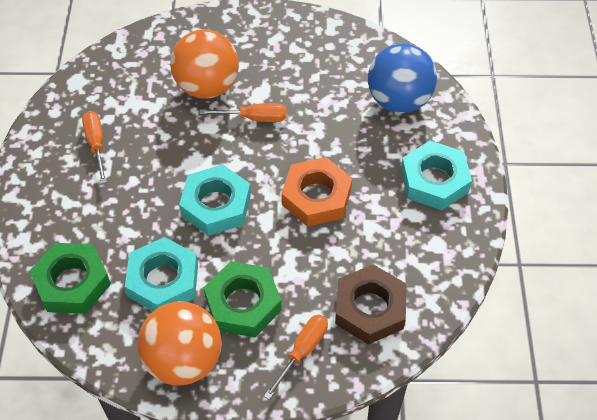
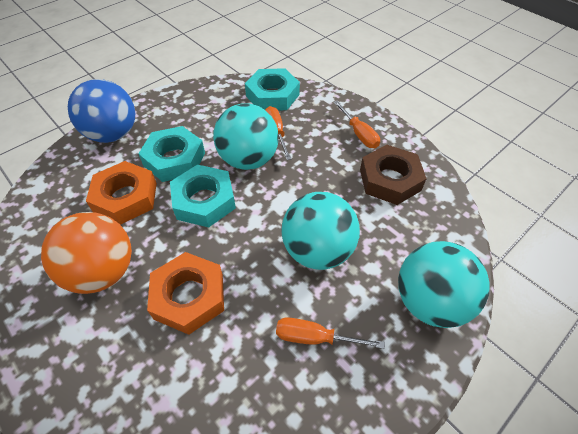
green nut: [30,243,111,313] [204,261,282,337] = 2 -> none = 0
orange ball: [137,301,222,386] [170,29,239,99] = 2 -> [41,212,132,294] = 1
orange nut: [281,157,352,227] = 1 -> [86,161,157,225] [147,252,224,335] = 2
turquoise ball: none = 0 -> [213,103,279,170] [282,192,360,270] [398,241,490,328] = 3

